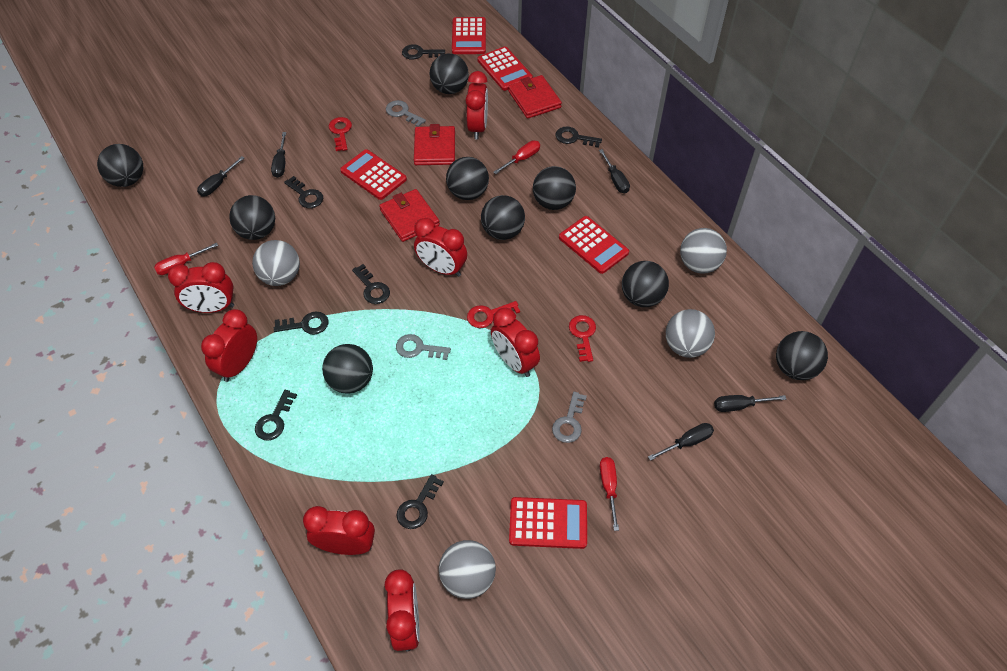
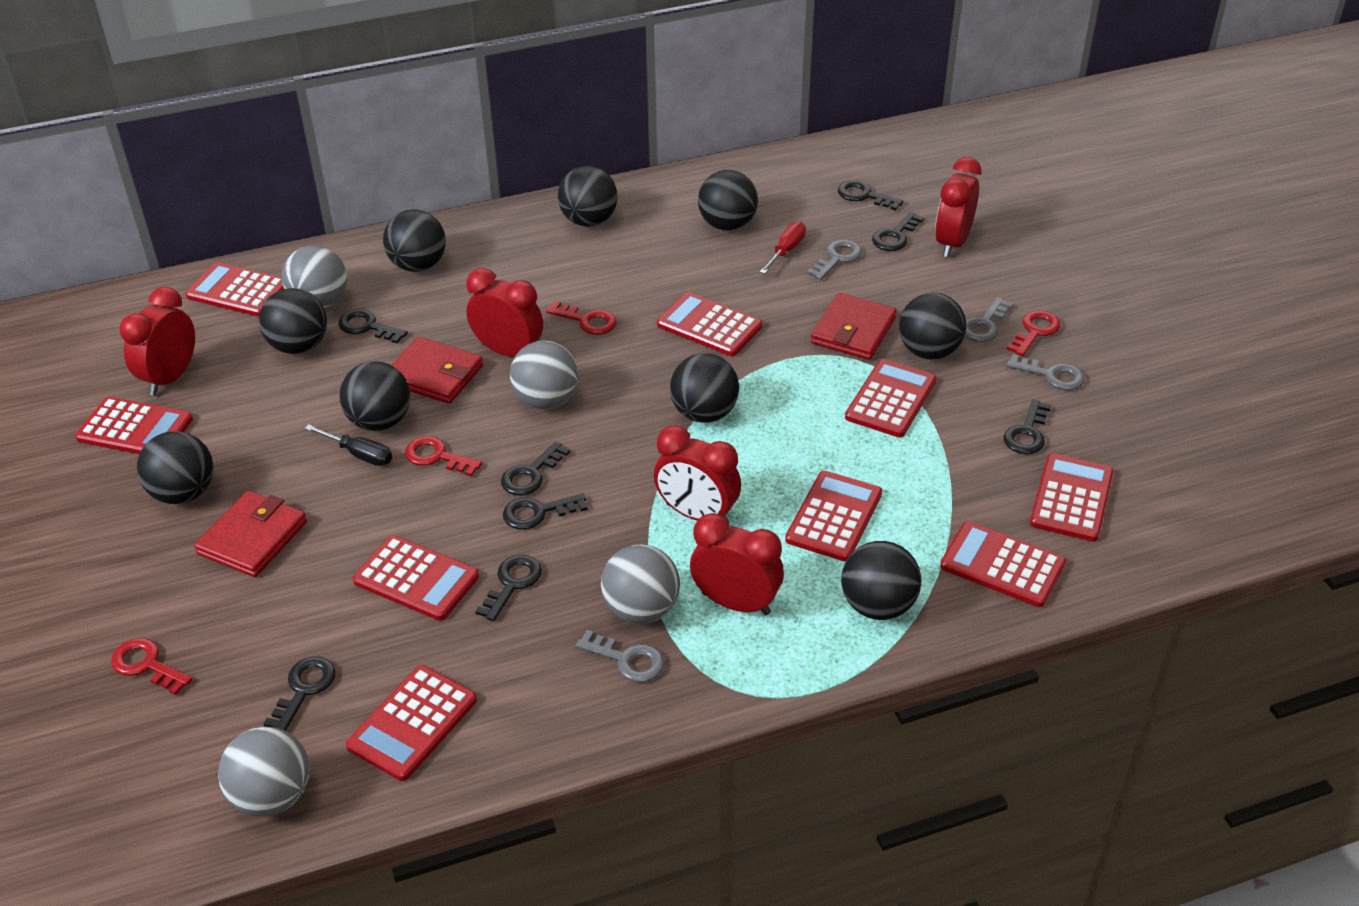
black key: [255,390,297,441] [274,312,329,335] [284,176,323,208] [352,264,390,304] [396,474,444,529] [402,44,445,60] [556,126,602,148] = 7 -> [264,656,336,731] [338,309,408,343] [475,555,542,621] [501,442,570,495] [503,493,588,530] [838,181,903,210] [872,212,924,251] [1003,400,1051,454] = 8
black screwdriver: [197,156,244,196] [271,132,286,178] [599,149,630,193] [648,423,714,461] [714,395,786,412] = 5 -> [304,424,392,466] = 1
grey key: [386,100,426,127] [396,334,451,360] [552,392,587,443] = 3 -> [575,630,665,682] [807,240,862,280] [965,297,1013,342] [1006,354,1085,390] = 4
red calculator: [340,149,407,200] [452,17,486,54] [478,46,533,91] [509,497,587,549] [559,216,629,274] = 5 -> [75,397,193,454] [185,262,284,317] [346,665,477,781] [353,535,479,621] [657,292,762,356] [785,471,882,561] [845,359,937,437] [940,521,1066,607] [1030,453,1114,542] = 9
red clock: [168,262,234,313] [201,309,257,382] [303,506,375,555] [385,569,420,652] [414,218,467,277] [466,71,488,140] [491,308,540,377] = 7 -> [119,287,195,396] [466,268,543,357] [654,425,741,522] [690,513,784,615] [935,157,982,257] = 5
red key: [329,117,352,151] [467,301,520,328] [569,315,596,362] = 3 -> [111,638,192,695] [405,436,482,477] [546,301,617,335] [1007,311,1061,356] = 4
red screwdriver: [154,243,218,275] [493,140,540,174] [600,457,619,531] = 3 -> [760,221,806,274] = 1

